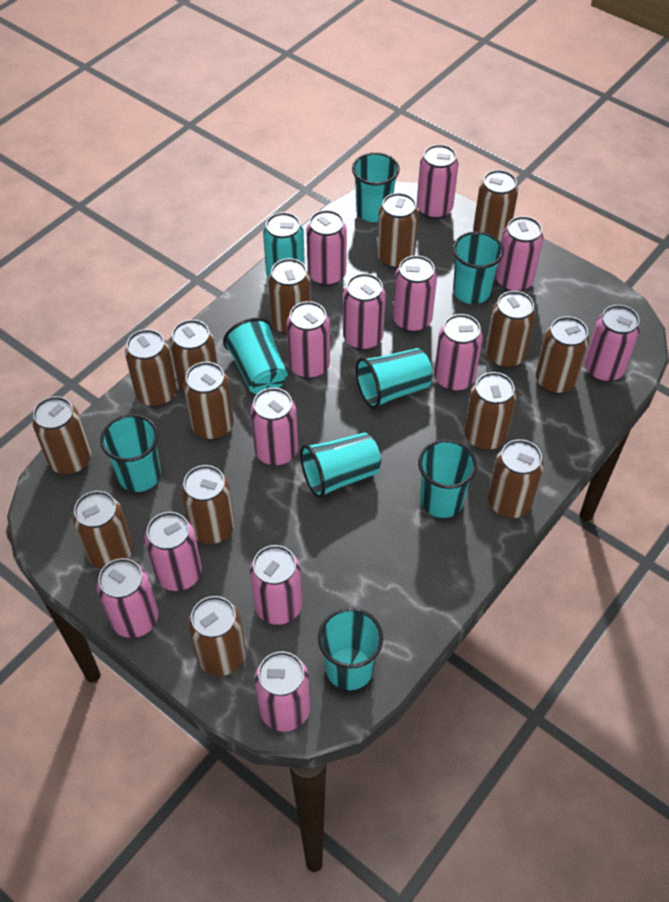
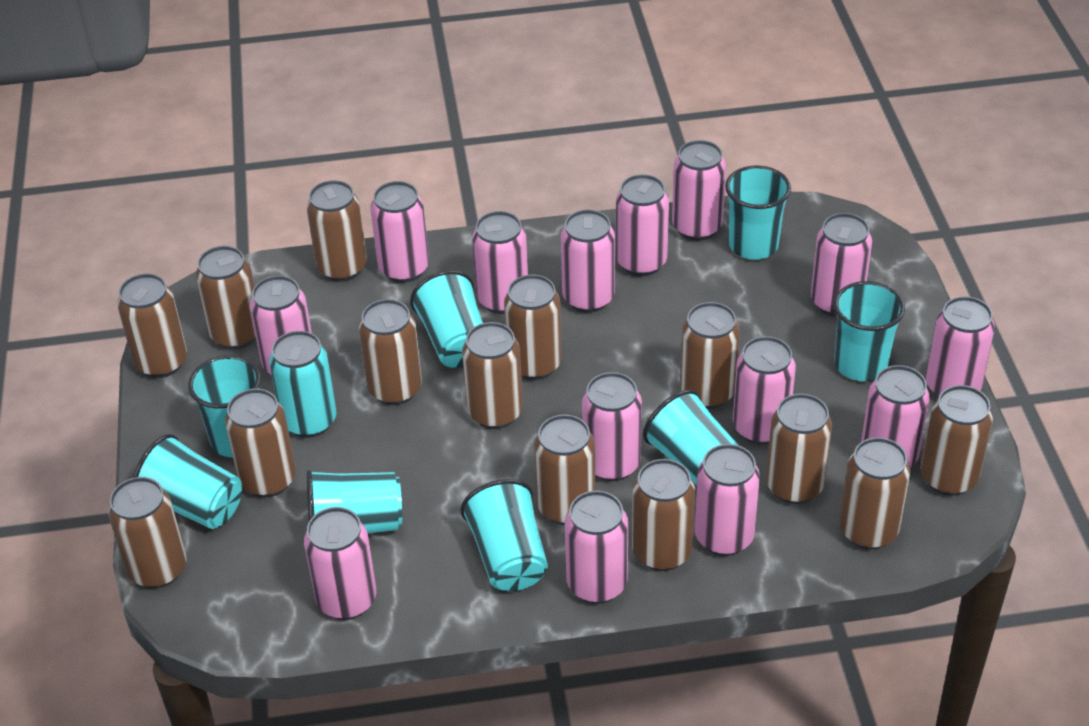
pink can: [97,558,158,638] [145,512,202,591] [250,388,298,466] [250,545,302,625] [255,651,310,732] [287,301,330,379] [307,210,347,286] [343,273,386,351] [393,255,437,332] [417,144,458,220] [434,314,483,392] [496,216,543,292] [584,305,640,382] = 13 -> [250,276,312,374] [304,507,376,620] [370,181,429,283] [472,211,528,314] [561,210,615,313] [565,491,628,604] [582,372,642,481] [616,174,669,276] [672,140,726,241] [694,444,760,556] [733,336,796,445] [811,213,872,317] [861,365,930,468] [926,296,995,398] = 14

